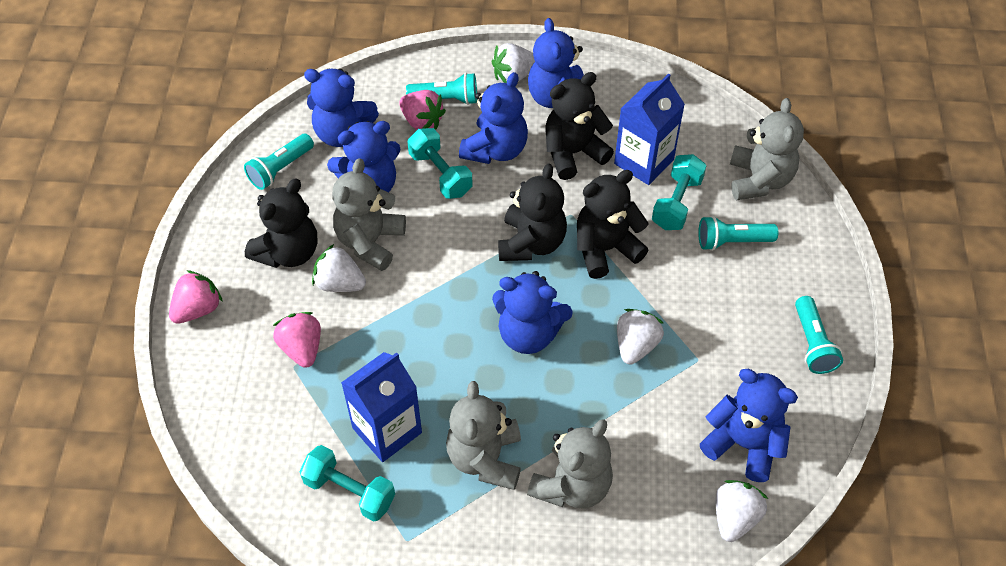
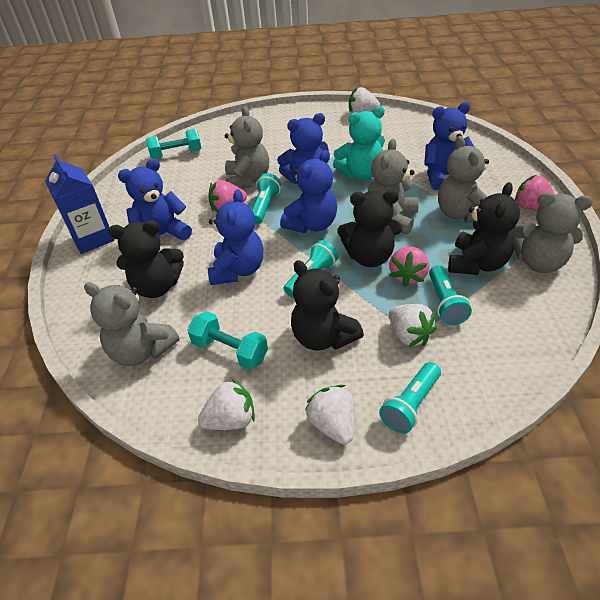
blue carton: [341,352,422,462] [614,73,685,185] = 2 -> [45,154,115,254] = 1
blue teddy bear: [304,69,379,147] [327,121,401,192] [459,72,528,164] [492,271,573,354] [528,18,584,108] [700,369,798,482] = 6 -> [118,158,192,251] [208,189,263,285] [277,113,329,184] [280,150,337,233] [424,102,474,190] = 5
grey teddy bear: [332,158,406,271] [446,381,521,490] [527,419,613,509] [730,98,804,200] = 4 -> [84,282,180,366] [225,106,269,189] [367,139,419,234] [438,136,489,223] [512,192,593,273] = 5
turquoise dumbbell: [299,445,395,522] [408,128,473,199] [652,154,707,230] = 3 -> [146,129,201,159] [187,311,268,370] = 2
turquoise teddy bear: none = 0 -> [333,106,385,179] = 1

